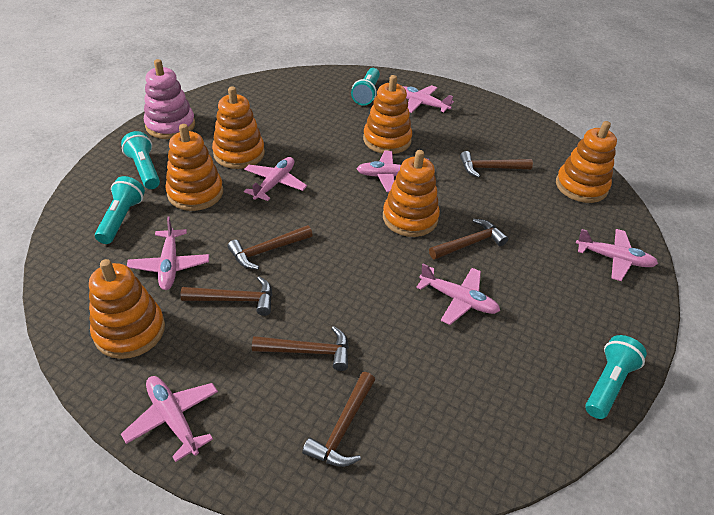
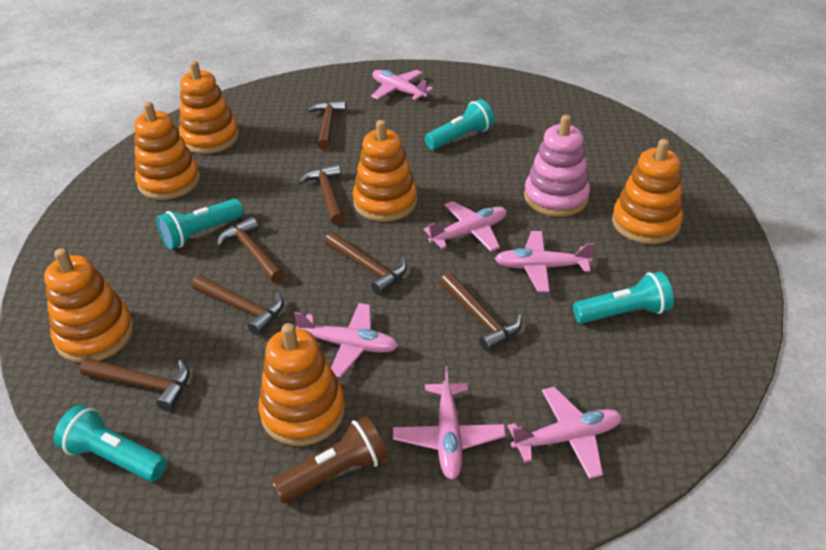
brown flashlight: none = 0 -> [271,416,388,503] = 1
brown hammer: [180,276,272,316] [228,225,313,269] [252,326,349,371] [302,372,375,467] [429,219,508,260] [460,151,533,178] = 6 -> [80,358,190,412] [192,275,283,336] [216,217,285,283] [299,164,345,225] [307,100,346,150] [325,232,407,295] [440,272,522,352] = 7
pink plane: [121,376,218,462] [127,217,209,290] [244,157,307,201] [357,151,429,192] [403,85,454,113] [416,264,500,325] [576,229,658,281] = 7 -> [294,303,398,378] [371,70,433,100] [393,366,506,479] [424,201,507,251] [495,231,595,292] [508,387,622,479] = 6

